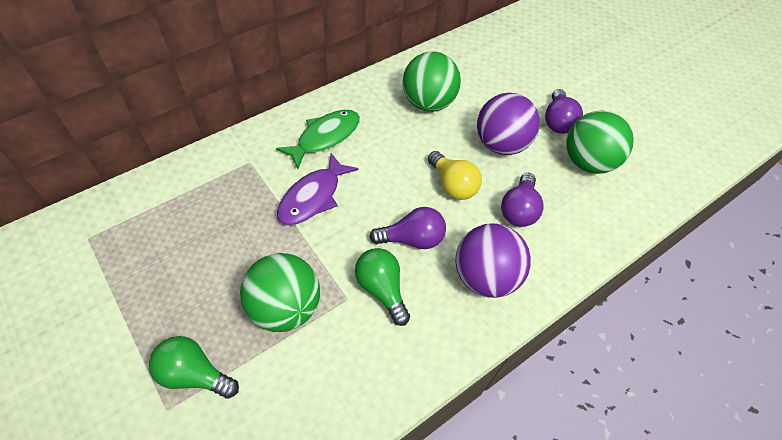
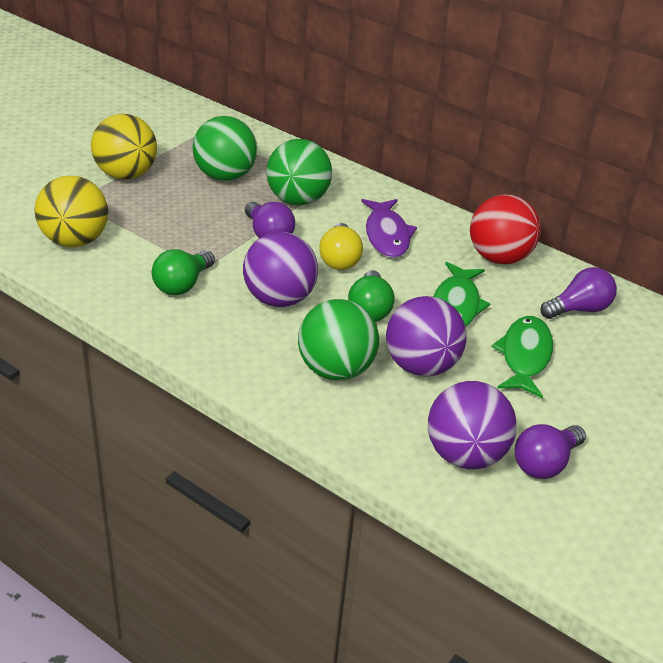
green fish: [276,110,360,169] = 1 -> [433,262,490,326] [491,316,553,399] = 2
purple ball: [456,223,531,298] [477,93,540,155] = 2 -> [243,232,318,307] [386,296,467,376] [428,381,516,469] = 3
red ball: none = 0 -> [470,194,541,265] = 1
yellow ball: none = 0 -> [35,176,108,247] [91,114,157,180] = 2

